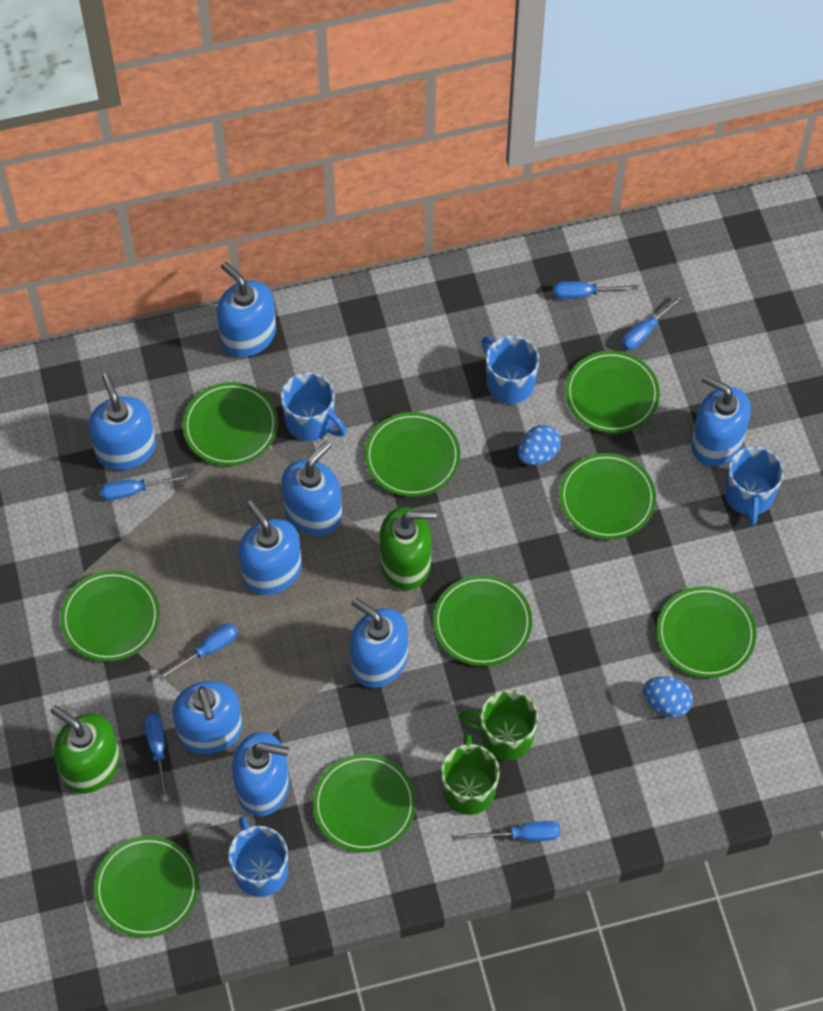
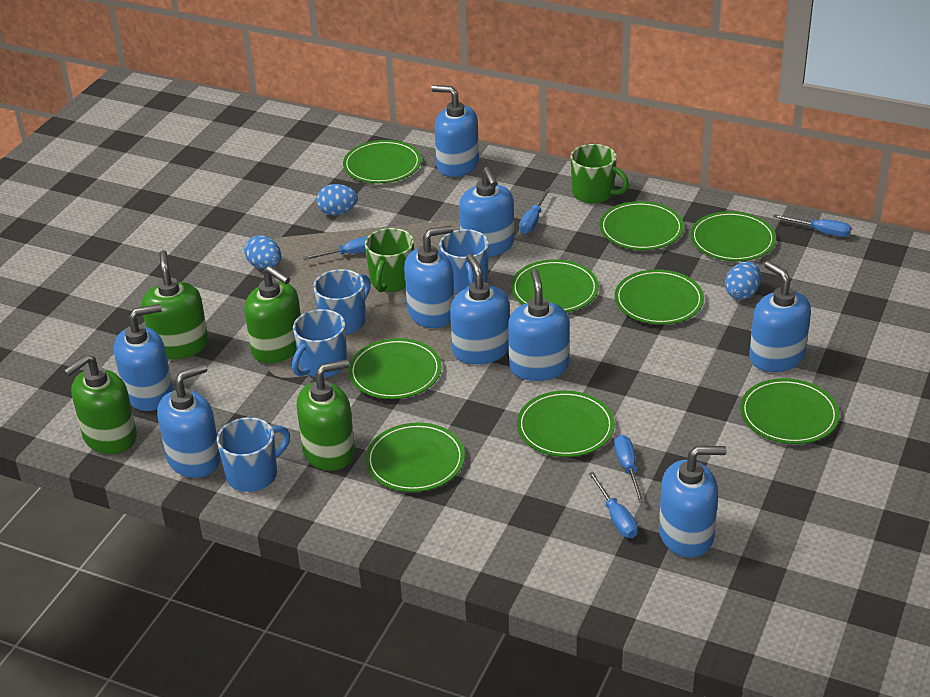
blue egg: [518,425,561,465] [643,676,693,717] = 2 -> [244,235,281,269] [316,184,358,215] [725,261,761,300] = 3
blue screwdriver: [100,474,189,501] [144,713,169,802] [158,623,238,681] [465,821,560,841] [553,281,638,299] [621,294,685,350] = 6 -> [302,236,368,260] [519,189,551,234] [588,472,638,538] [614,435,645,503] [773,214,851,237] = 5
blue soap dispenser: [89,373,156,470] [172,681,243,754] [217,262,276,357] [232,732,289,816] [238,500,302,595] [282,441,342,536] [350,597,408,688] [691,375,751,466] = 8 -> [114,304,173,411] [157,364,221,478] [404,225,455,328] [431,85,479,177] [450,254,510,364] [459,167,514,257] [508,269,569,381] [659,446,726,557] [749,261,811,372] = 9
green soap dispenser: [50,705,120,794] [380,507,437,590] = 2 -> [64,354,137,454] [141,250,208,359] [244,266,301,363] [296,359,355,471] = 4

